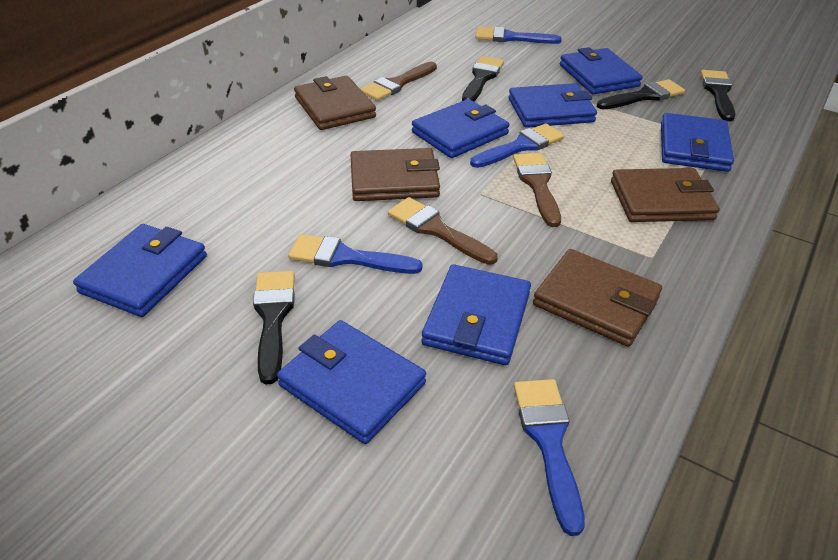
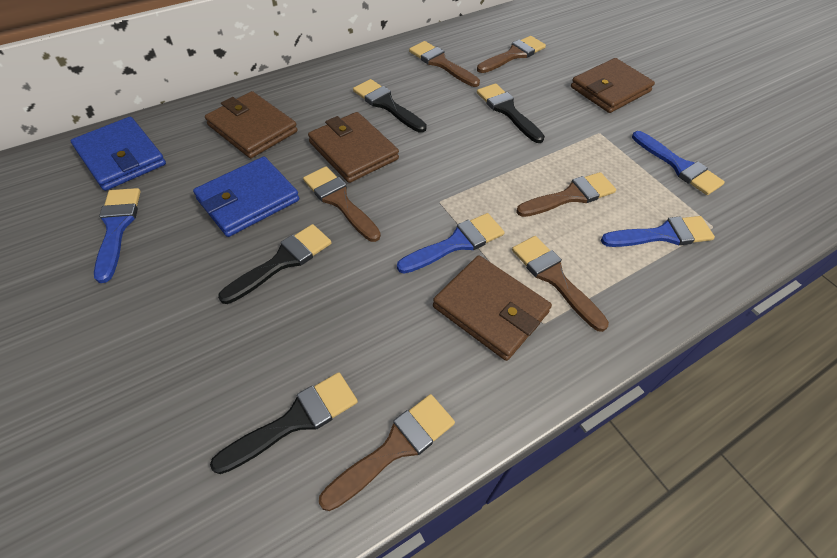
blue wallet: [73,224,207,317] [277,320,426,444] [412,99,510,158] [422,264,531,365] [509,83,597,128] [560,47,643,95] [661,113,734,172] = 7 -> [71,117,166,191] [193,157,299,237] = 2
brown brush: [361,62,437,101] [388,197,498,265] [513,153,561,227] = 3 -> [303,166,381,242] [319,394,455,511] [409,41,480,87] [477,36,546,73] [512,236,609,332] [516,172,616,217] = 6

